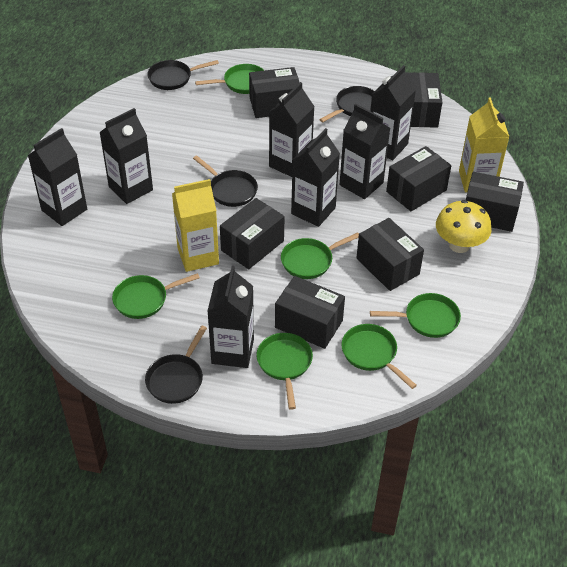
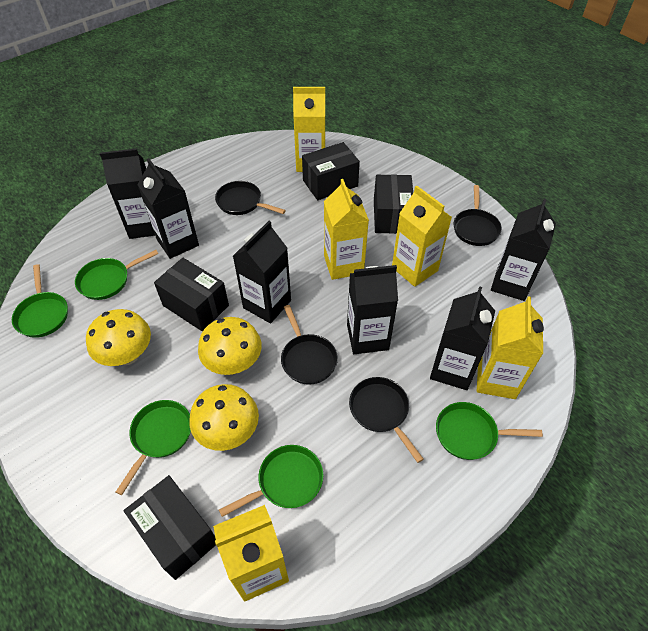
black box: [220,198,285,269] [249,67,300,118] [275,276,345,349] [357,218,424,291] [386,146,451,211] [406,72,443,128] [466,172,524,232] = 7 -> [124,475,216,580] [154,258,229,331] [302,142,360,200] [374,174,413,234] = 4
black carton: [28,128,87,226] [99,108,153,204] [207,266,254,368] [269,82,315,177] [291,128,340,227] [340,104,391,199] [370,65,416,160] = 7 -> [100,148,155,239] [137,158,199,259] [233,221,291,324] [347,265,398,354] [430,286,495,390] [491,199,556,301] = 6
green pan: [112,273,200,319] [195,64,265,94] [257,333,313,410] [281,232,359,279] [341,324,417,389] [370,293,461,338] = 6 -> [12,264,68,338] [75,250,158,300] [116,400,191,495] [219,445,323,517] [436,402,543,460] = 5
yellow carton: [172,179,219,272] [459,97,509,192] = 2 -> [213,505,289,602] [293,87,326,172] [324,179,369,280] [392,185,452,287] [477,296,544,399] = 5
yellow mushroom: [436,200,492,253] = 1 -> [86,309,151,366] [189,384,259,451] [198,317,262,375] = 3

